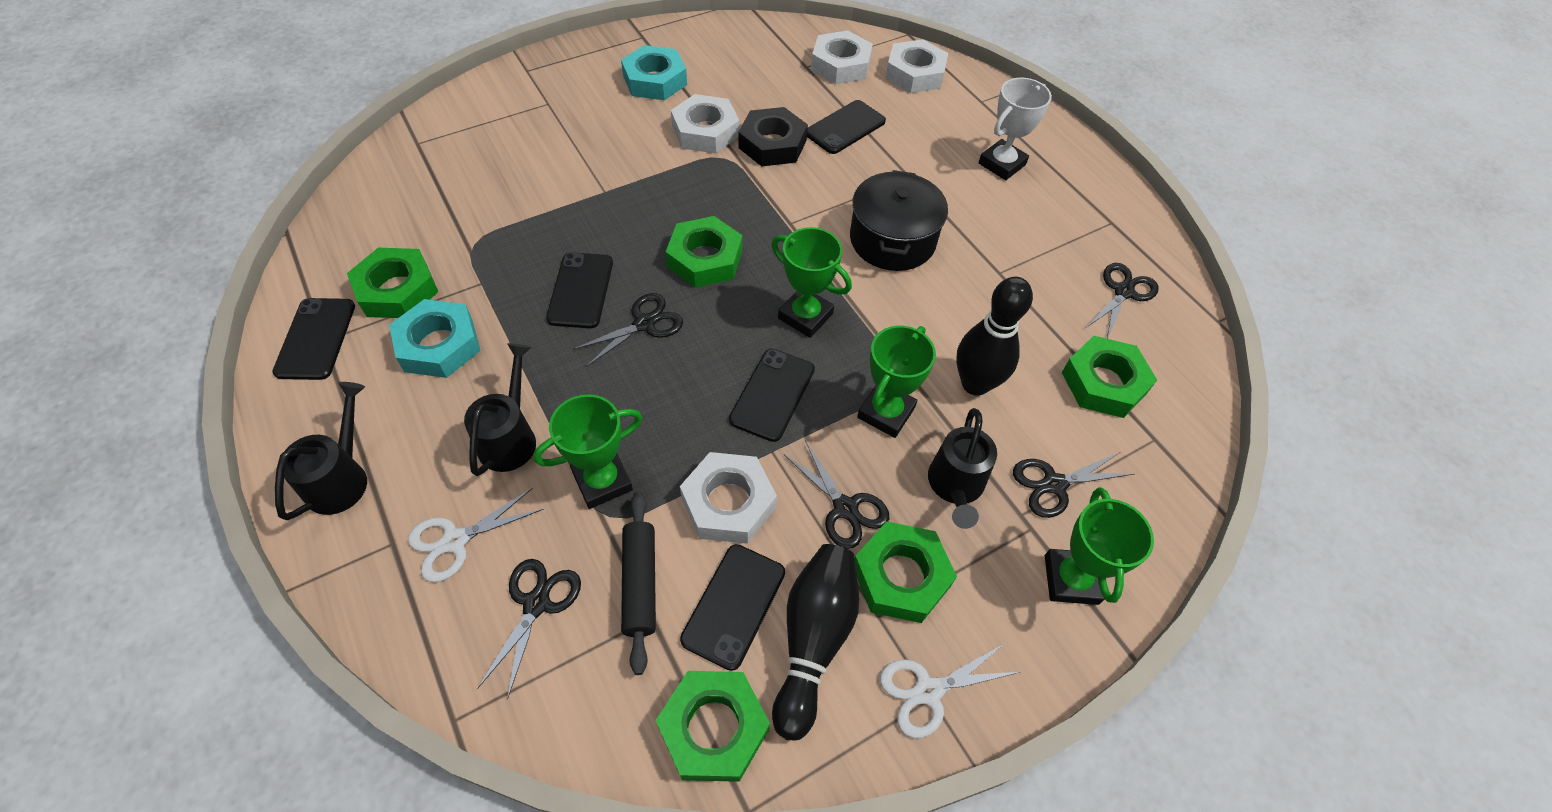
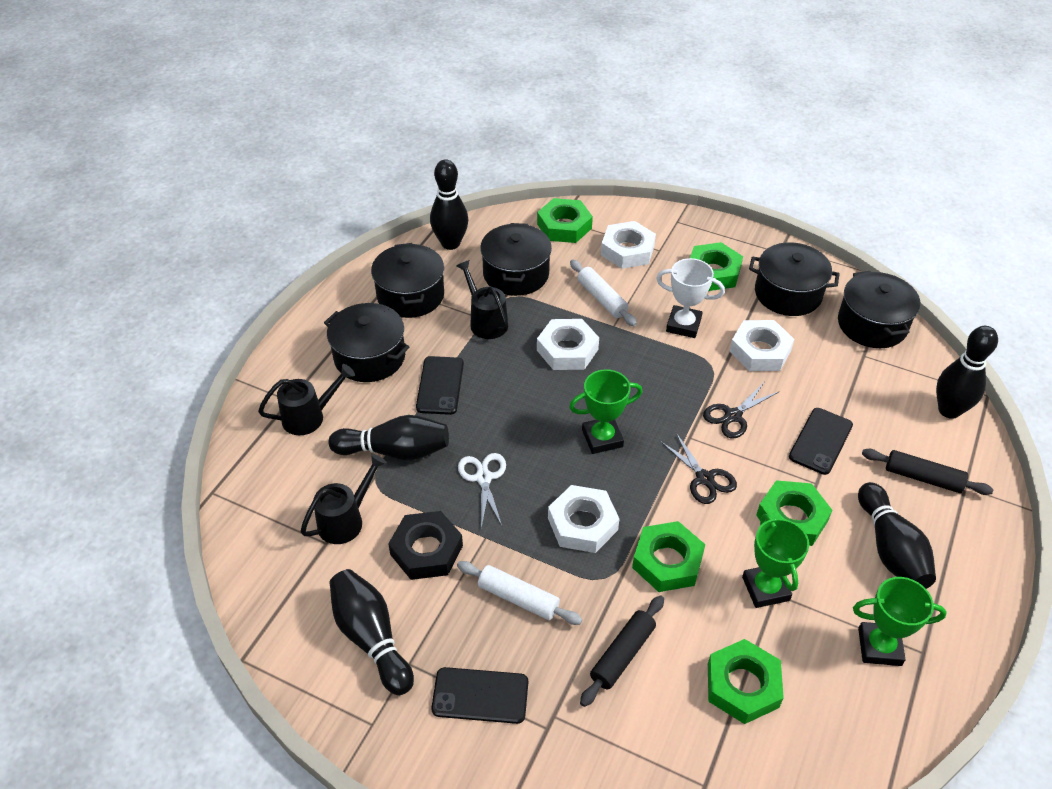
black bowling pin: [772,544,859,741] [956,277,1033,396] = 2 -> [328,415,449,461] [329,569,414,695] [430,159,468,250] [858,482,936,589] [936,326,998,419] = 5
black phone: [272,298,355,380] [546,252,613,328] [680,544,785,671] [729,349,815,442] [807,100,886,154] = 5 -> [416,356,464,415] [431,667,528,724] [789,408,853,475] = 3
black pot: [850,170,948,271] = 1 -> [324,303,409,382] [371,243,444,318] [480,223,552,296] [749,242,840,316] [838,271,920,348] = 5
black rolling pin: [621,492,656,675] = 1 -> [580,595,664,707] [862,449,993,495] = 2
black scissors: [477,559,581,699] [573,293,683,367] [784,440,889,549] [1013,452,1134,518] [1086,263,1159,339] = 5 -> [660,433,737,504] [703,383,780,438] = 2
green trophy: [533,394,643,509] [771,227,852,338] [857,325,936,438] [1045,487,1154,605] = 4 -> [569,369,642,454] [742,514,809,608] [853,577,947,666] = 3
turquoise nut: [389,299,481,378] [621,45,687,100] = 2 -> none = 0
white rolling pin: none = 0 -> [457,561,583,625] [570,260,637,326] = 2
white scissors: [408,488,544,582] [880,643,1020,738] = 2 -> [458,453,506,529] = 1

